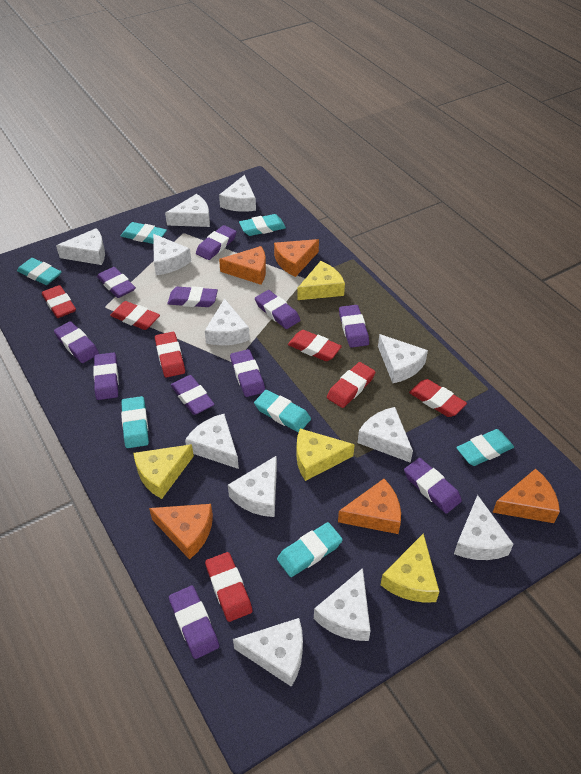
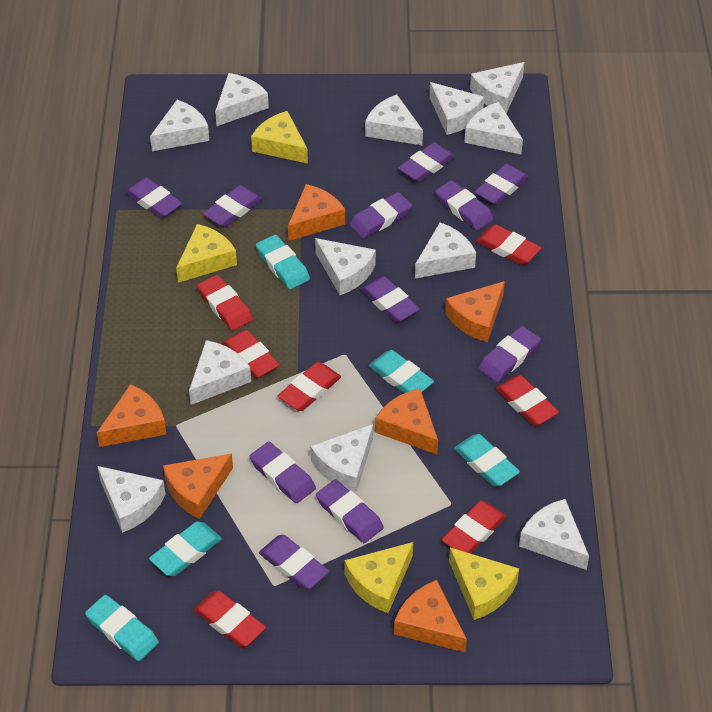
orange cheese: [149,504,213,560] [219,246,266,285] [274,239,319,277] [338,479,401,534] [492,469,560,523] = 5 -> [97,384,166,447] [163,454,233,519] [288,184,345,241] [375,388,438,454] [394,580,467,653] [445,281,505,342] = 6
turquoise eraser: [17,258,62,285] [121,222,167,244] [121,396,149,448] [239,214,286,236] [254,390,311,432] [277,522,343,577] [456,429,514,466] = 7 -> [85,595,159,661] [149,521,222,576] [256,235,310,289] [369,350,434,393] [454,434,520,487] = 5

